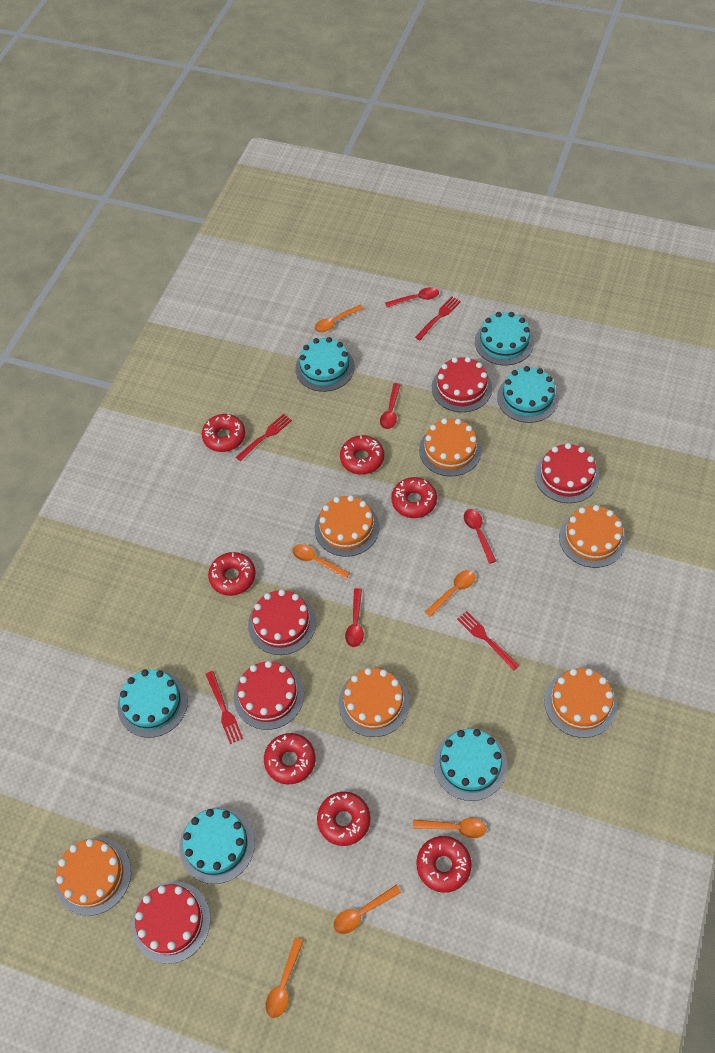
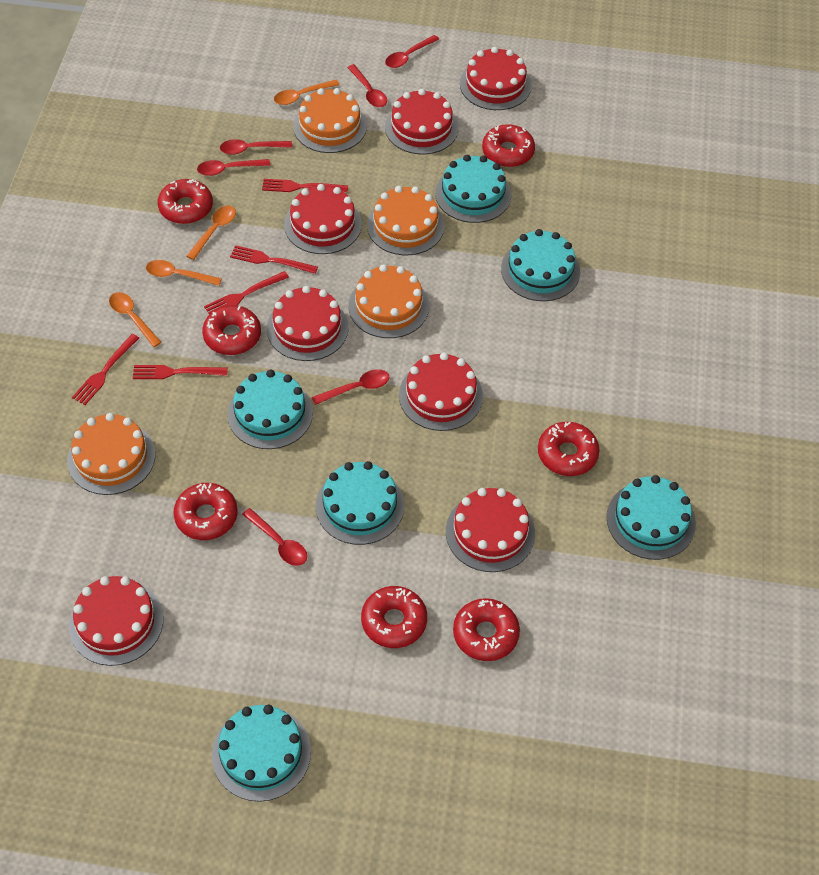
orange cake: [55,837,131,916] [315,495,379,557] [338,668,410,737] [419,418,482,476] [544,668,617,738] [559,505,626,568] = 6 -> [67,413,155,495] [293,88,367,153] [349,264,429,338] [367,186,445,255] = 4
orange spoon: [266,938,304,1018] [293,544,350,579] [315,305,363,332] [333,885,401,934] [413,818,487,838] [425,570,475,617] = 6 -> [109,292,161,347] [146,260,222,286] [187,206,236,260] [274,80,340,105] = 4
red cake: [132,882,211,964] [234,661,304,730] [248,589,316,655] [432,357,492,412] [535,443,599,503] = 5 -> [69,576,163,666] [267,286,348,361] [284,184,362,254] [385,89,458,154] [399,352,483,431] [446,488,535,572] [460,47,532,110] = 7
red fork: [205,671,243,744] [236,414,292,461] [415,296,461,340] [457,611,519,671] = 4 -> [72,334,139,405] [133,365,228,379] [204,271,289,315] [230,245,318,274] [262,179,348,192] = 5
red spoon: [345,588,364,647] [380,383,401,429] [385,287,439,307] [464,509,496,564] = 4 -> [197,159,270,176] [220,139,292,155] [242,508,307,566] [312,369,390,405] [347,64,387,107] [385,35,439,68] = 6

